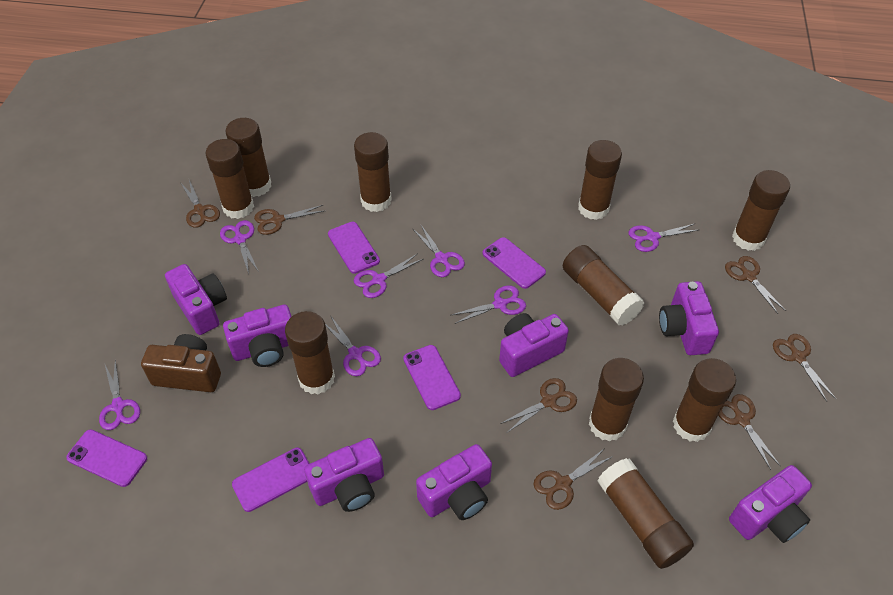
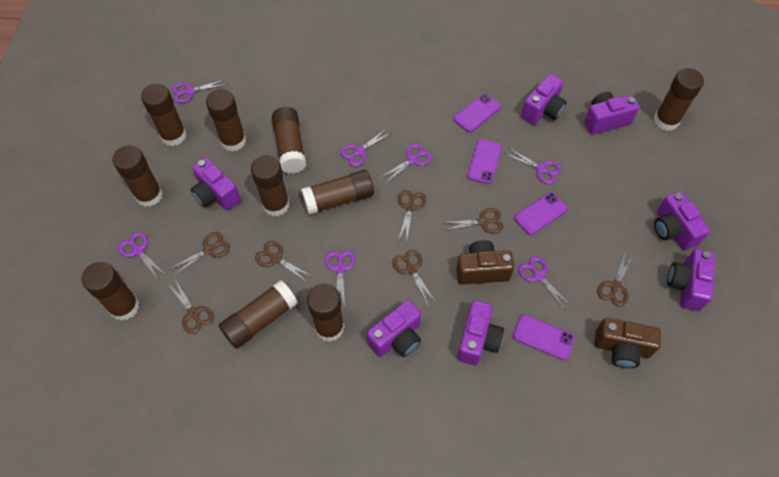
brown camera: [141,334,221,392] = 1 -> [456,240,515,285] [595,318,661,368] = 2
purple phone: [66,430,147,487] [232,448,310,512] [328,222,380,274] [403,345,461,410] [483,237,546,289] = 5 -> [453,94,501,132] [467,139,502,184] [513,314,575,360] [514,192,568,235] = 4

